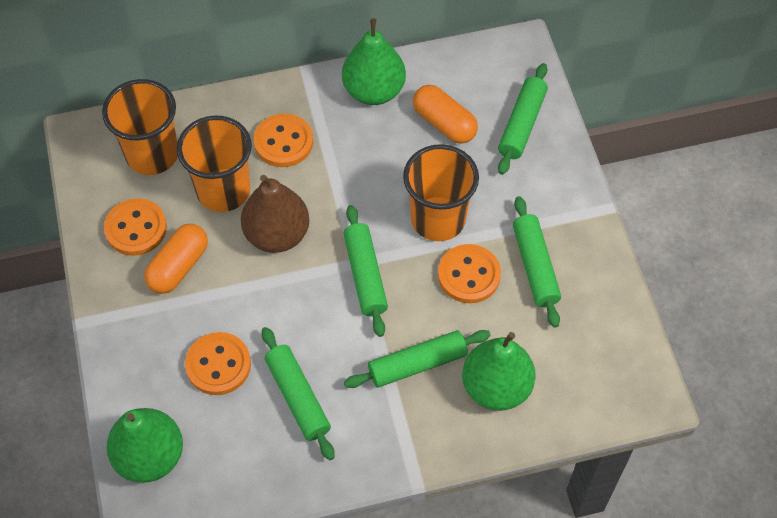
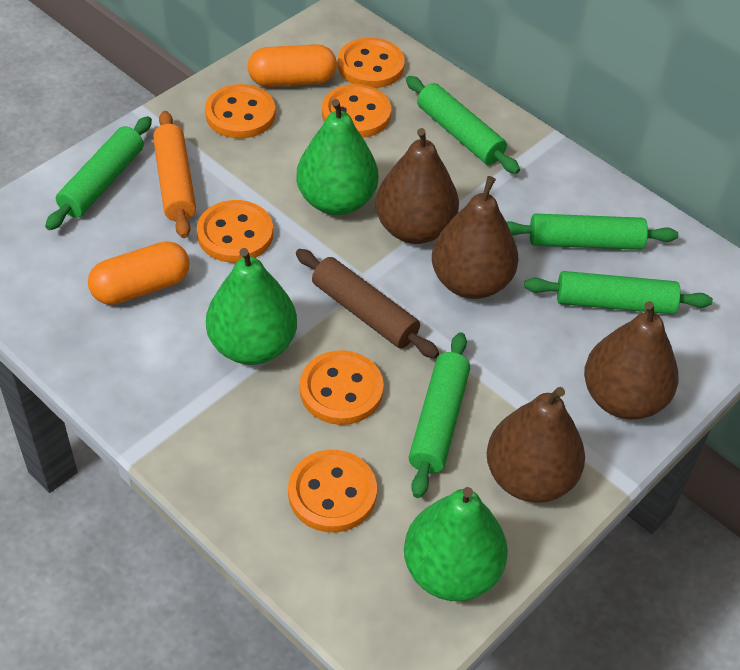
brown pear: [241,175,309,253] = 1 -> [375,128,459,244] [432,176,518,299] [487,387,585,503] [584,301,678,420] = 4
brown rolling pin: none = 0 -> [296,249,439,358] = 1
orange button: [104,198,167,256] [185,332,251,395] [254,114,313,167] [438,244,501,303] = 4 -> [197,200,273,263] [205,84,275,139] [288,450,377,532] [300,350,384,425] [322,84,391,138] [338,38,405,88] = 6
orange cup: [102,79,178,175] [177,115,252,212] [403,144,479,241] = 3 -> none = 0
orange rolling pin: none = 0 -> [153,111,196,238] = 1

